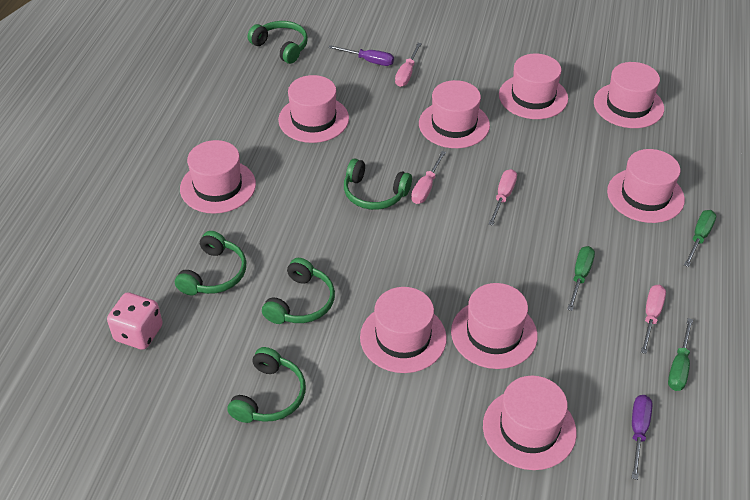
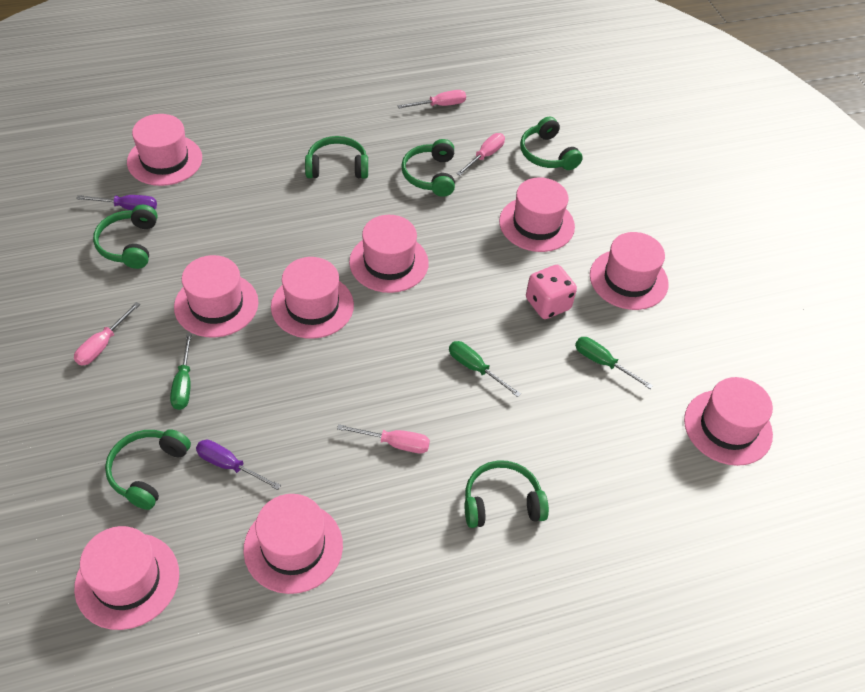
green headphones: [175,231,246,295] [227,347,306,423] [248,21,308,64] [262,258,335,324] [344,159,412,210] = 5 -> [93,205,157,269] [105,429,191,510] [305,136,368,179] [401,139,455,197] [465,460,549,528] [520,116,583,170] = 6

